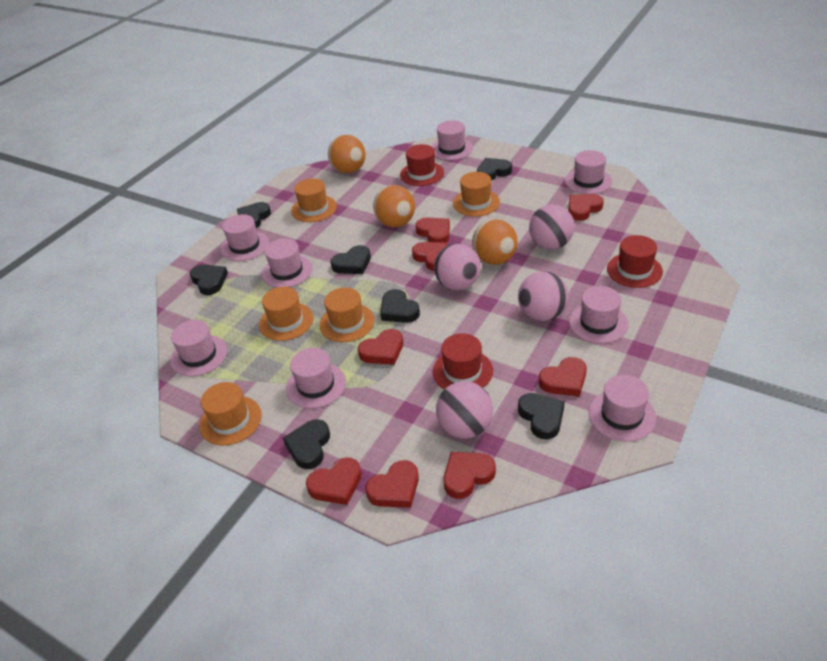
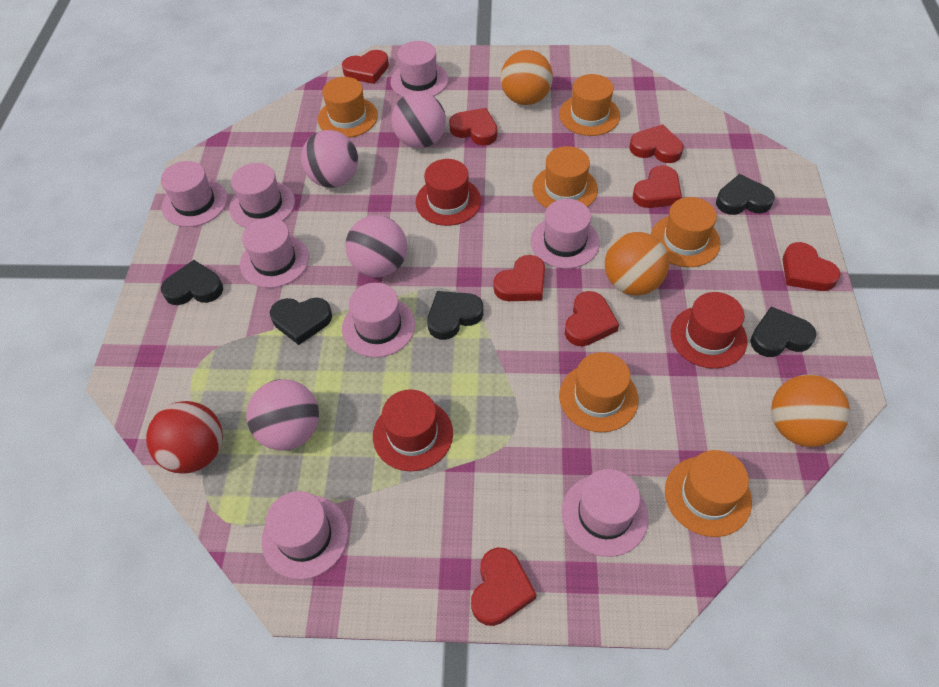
black heart: [190,264,228,295] [237,202,271,228] [283,419,330,469] [331,245,371,274] [380,289,420,323] [477,158,512,181] [518,393,565,439] = 7 -> [161,260,223,305] [270,298,332,345] [427,291,483,340] [716,174,775,215] [750,307,816,357] = 5
orange hat: [199,382,262,445] [259,287,314,341] [291,178,337,222] [319,287,375,342] [453,172,500,217] = 5 -> [318,77,378,138] [532,146,598,208] [559,74,620,136] [559,352,639,432] [651,197,721,267] [665,450,752,537] = 6
red ball: none = 0 -> [146,401,223,474] = 1

